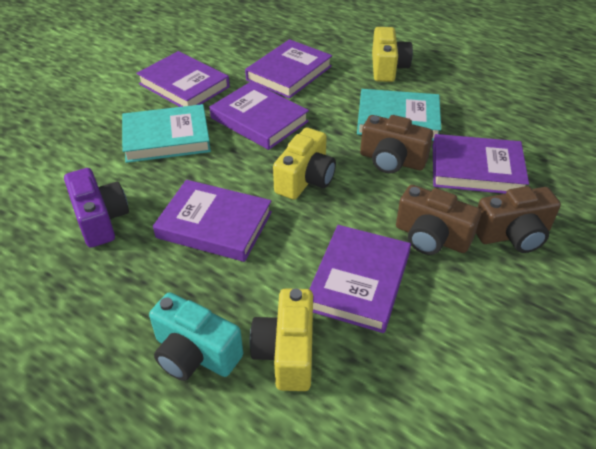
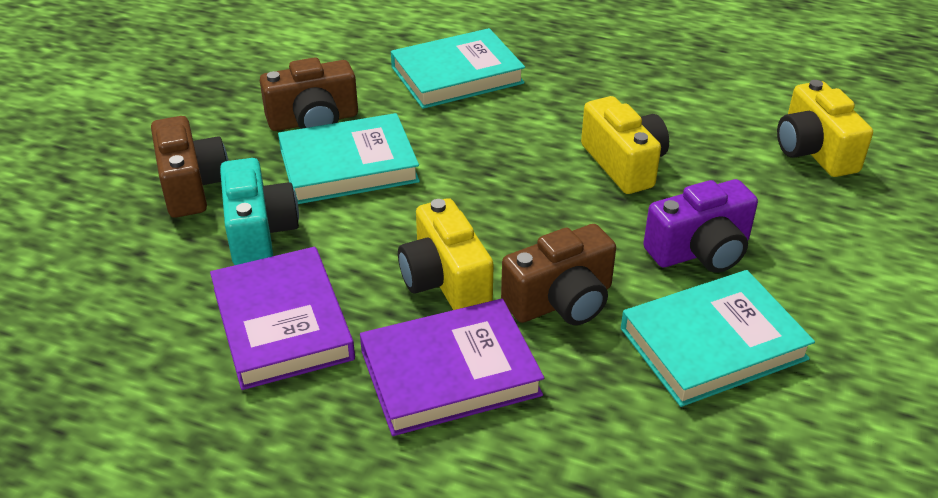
purple book: [136,51,230,107] [153,180,272,262] [210,82,309,150] [245,39,332,99] [309,225,411,333] [433,134,529,194] = 6 -> [210,247,355,390] [360,299,544,436] = 2
turquoise book: [122,104,211,163] [357,89,441,141] = 2 -> [278,113,420,204] [391,28,525,109] [621,270,815,407] = 3

